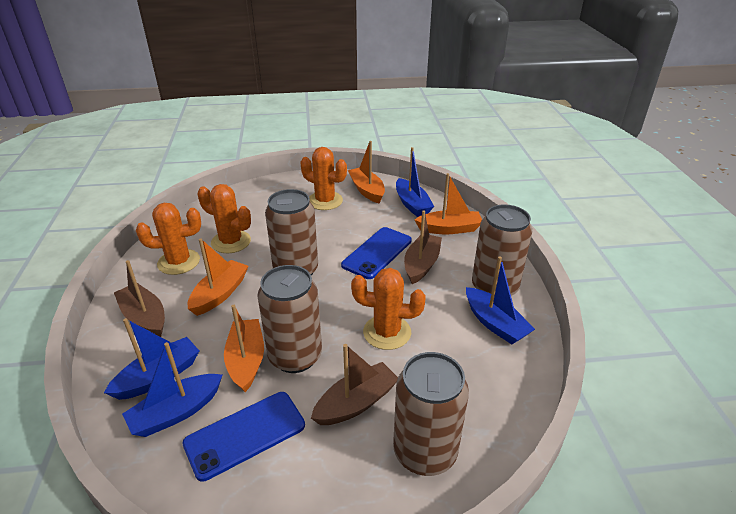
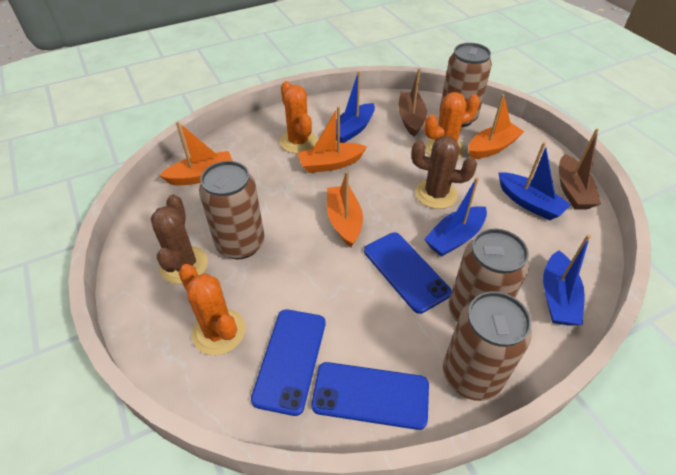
blue phone: [182,392,305,482] [341,227,412,279] = 2 -> [251,309,326,416] [311,362,429,430] [364,232,452,314] = 3
brown boat: [114,260,165,337] [311,344,398,425] [404,210,442,284] = 3 -> [398,68,427,137] [559,128,601,209] = 2
brown cactus: none = 0 -> [151,194,208,284] [411,136,477,209] = 2
orange cactus: [136,203,201,275] [198,184,251,253] [301,147,347,210] [351,268,426,350] = 4 -> [179,264,246,355] [280,81,318,154] [424,92,480,159] = 3

